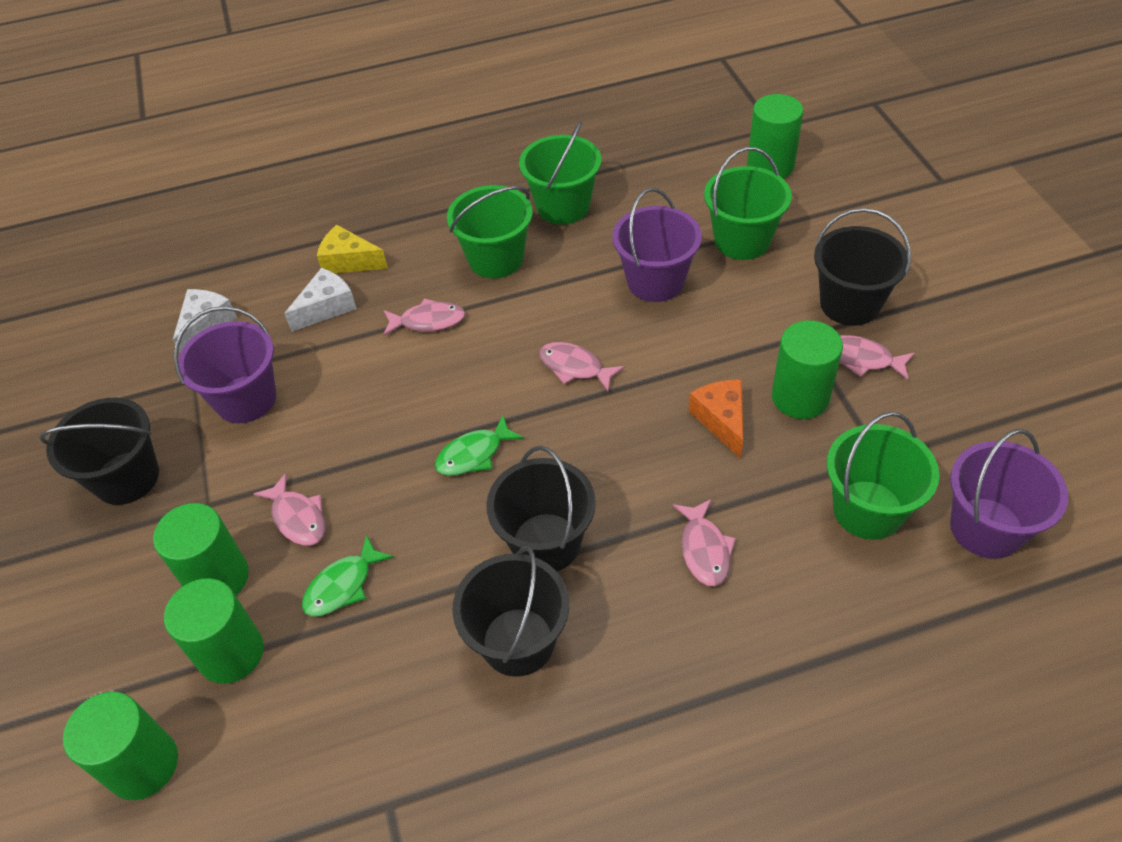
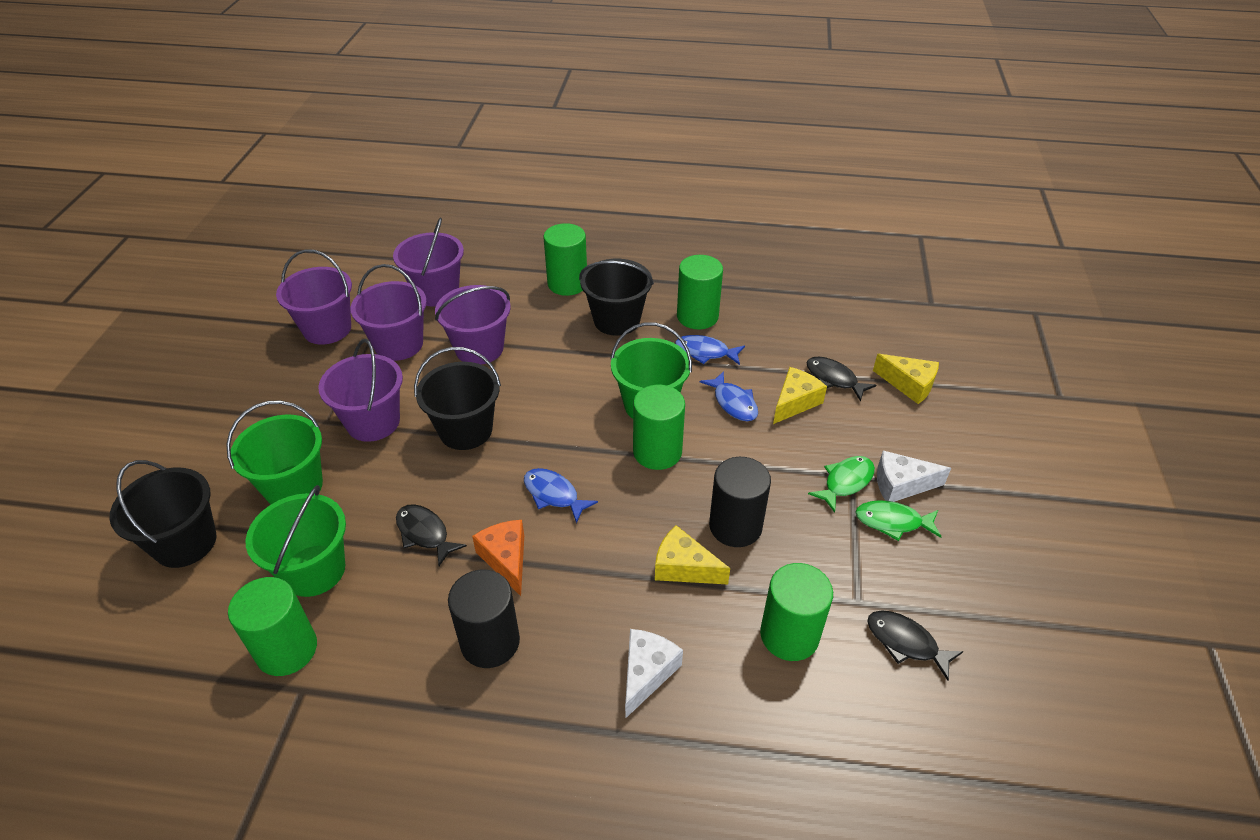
black bucket: [40,398,159,505] [452,546,569,677] [486,446,596,571] [814,208,911,326] = 4 -> [109,460,216,568] [414,347,501,450] [579,259,654,336] = 3
black cylinder: none = 0 -> [448,570,520,668] [709,457,771,547] = 2
black fish: none = 0 -> [396,504,467,566] [807,357,876,402] [867,611,963,681] = 3
blue fish: none = 0 -> [524,468,598,523] [675,335,745,365] [700,371,758,421] = 3
green bucket: [447,185,533,278] [519,121,601,224] [704,147,792,260] [827,412,940,540] = 4 -> [226,400,323,504] [246,485,346,597] [610,322,692,419] = 3
pink fish: [254,473,326,546] [383,298,465,336] [539,342,625,391] [673,499,736,586] [840,335,915,380] = 5 -> none = 0
purple bucket: [174,306,276,423] [612,188,702,302] [950,429,1068,559] = 3 -> [276,249,352,345] [318,339,403,442] [350,264,427,361] [393,218,464,307] [435,285,511,365] = 5
yellow cheese: [317,225,388,273] = 1 -> [655,525,730,584] [773,367,827,424] [873,354,939,404] = 3

